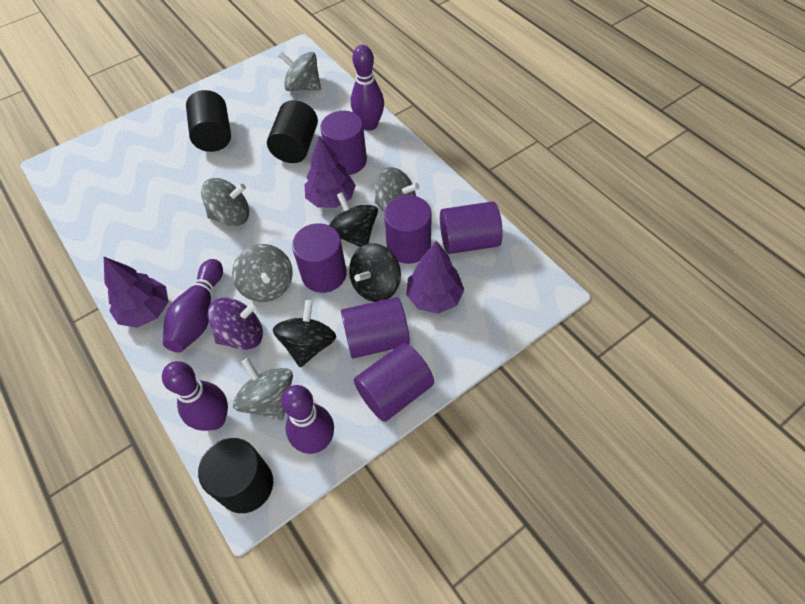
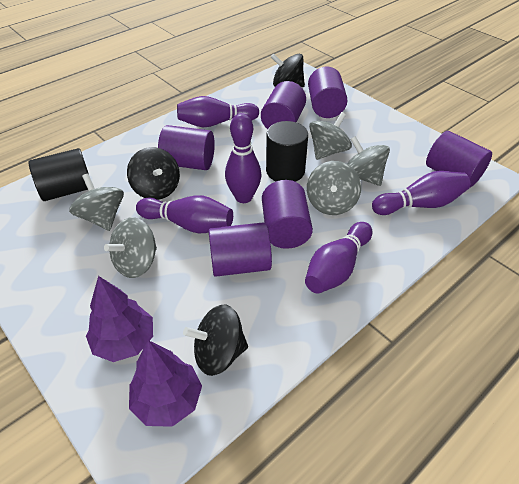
black cylinder: [186,90,231,152] [198,438,273,513] [267,100,318,163] = 3 -> [29,148,89,201] [266,121,308,182] = 2
purple bowling pin: [162,361,228,431] [163,259,223,353] [281,385,334,454] [351,45,384,131] = 4 -> [136,195,233,233] [177,96,259,127] [225,113,261,203] [305,222,372,294] [372,171,470,215] = 5
purple spinning top: [208,297,263,350] = 1 -> none = 0
purple tree: [104,257,168,328] [305,136,356,208] [406,241,464,314] = 3 -> [86,276,153,362] [129,340,202,427] = 2

